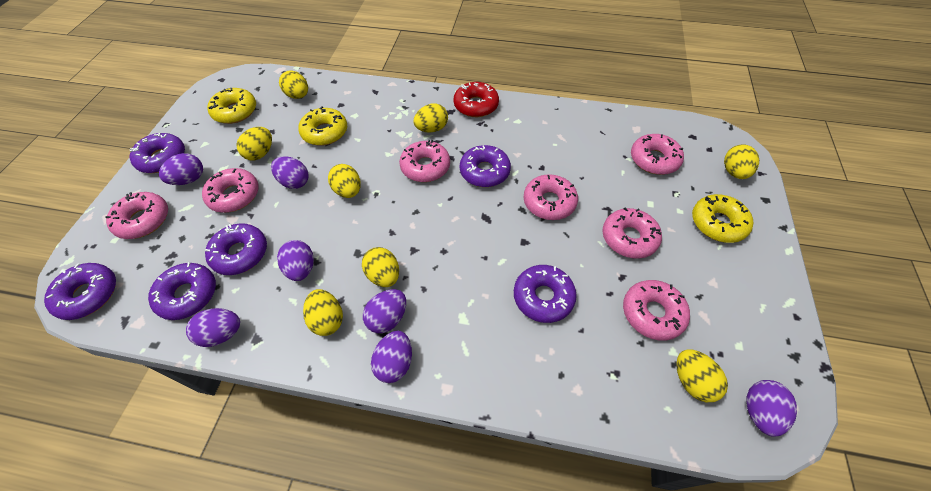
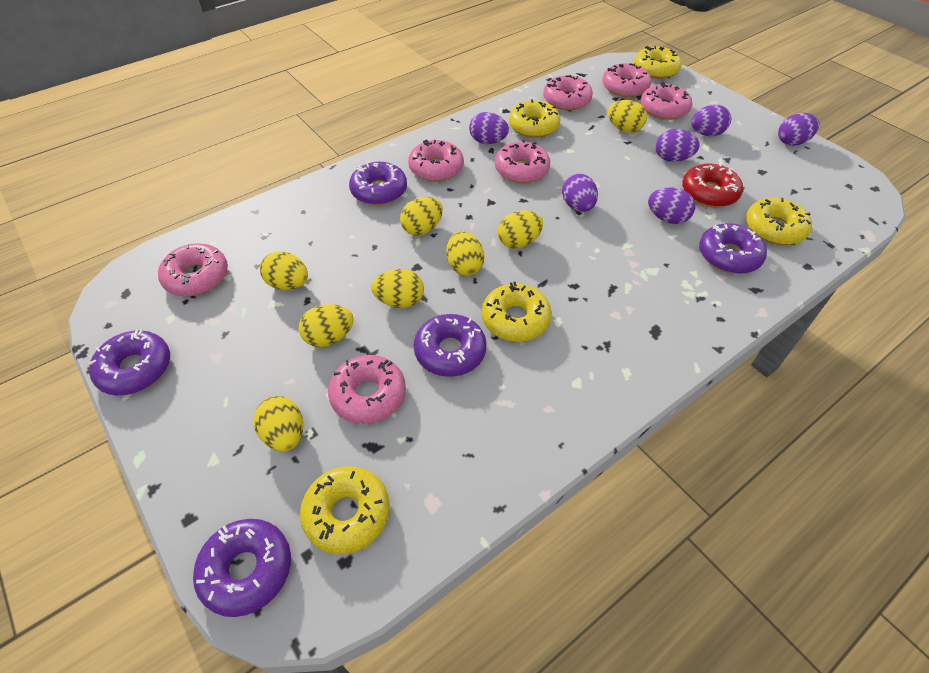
purple donut: [44,263,116,320] [130,133,185,173] [148,262,216,320] [205,223,267,275] [460,145,511,187] [514,265,577,323] = 6 -> [89,329,170,396] [193,519,291,617] [349,162,407,205] [414,314,487,377] [699,223,767,274] = 5
purple egg: [159,153,203,185] [186,308,240,347] [271,156,308,189] [277,240,314,281] [363,289,406,333] [371,331,412,383] [746,380,797,437] = 7 -> [469,112,509,144] [562,174,598,212] [648,187,695,224] [656,129,700,162] [691,105,731,136] [778,113,820,146] = 6
yellow donut: [207,88,256,124] [298,106,347,146] [692,194,754,243] = 3 -> [300,466,390,554] [482,282,552,342] [509,100,560,138] [634,46,682,79] [746,197,812,245] = 5

